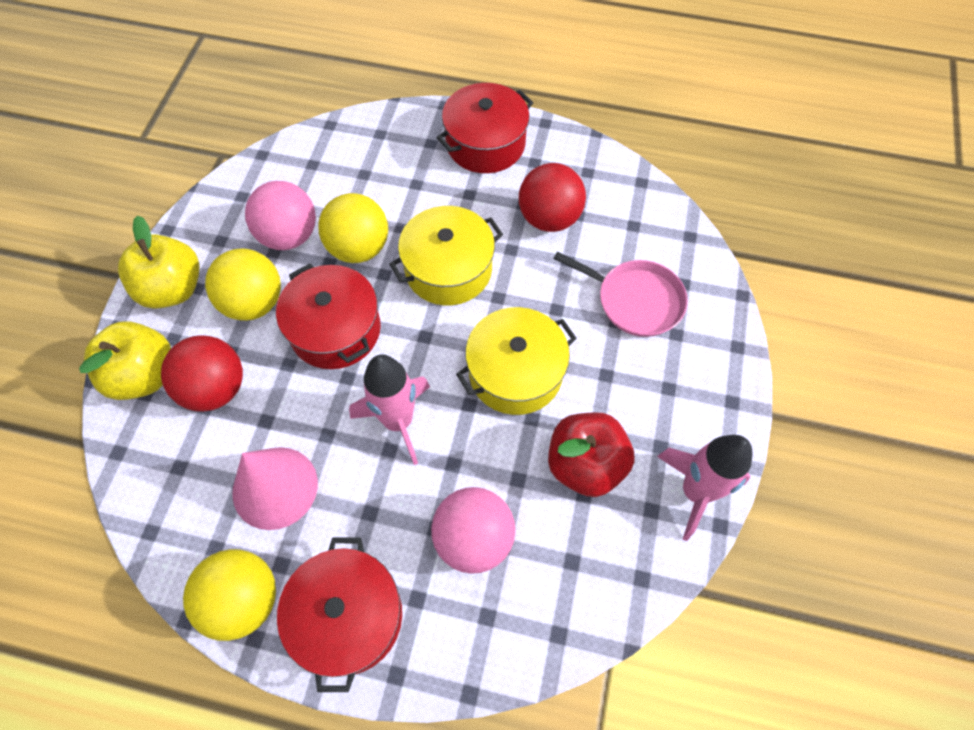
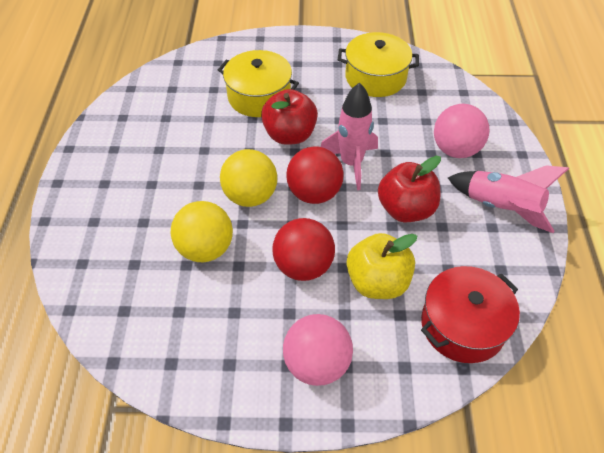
pink cone: [232,447,318,530] = 1 -> none = 0
pink pan: [553,251,688,337] = 1 -> none = 0
red apple: [548,412,635,497] = 1 -> [261,89,318,145] [378,156,441,222] = 2
red pot: [276,263,381,369] [277,537,402,692] [437,83,533,173] = 3 -> [421,266,520,363] = 1
yellow apple: [79,321,171,400] [118,215,200,309] = 2 -> [347,233,417,299] = 1
yellow ball: [183,549,276,641] [205,248,281,321] [318,193,388,263] = 3 -> [171,201,233,262] [220,149,277,207] = 2

